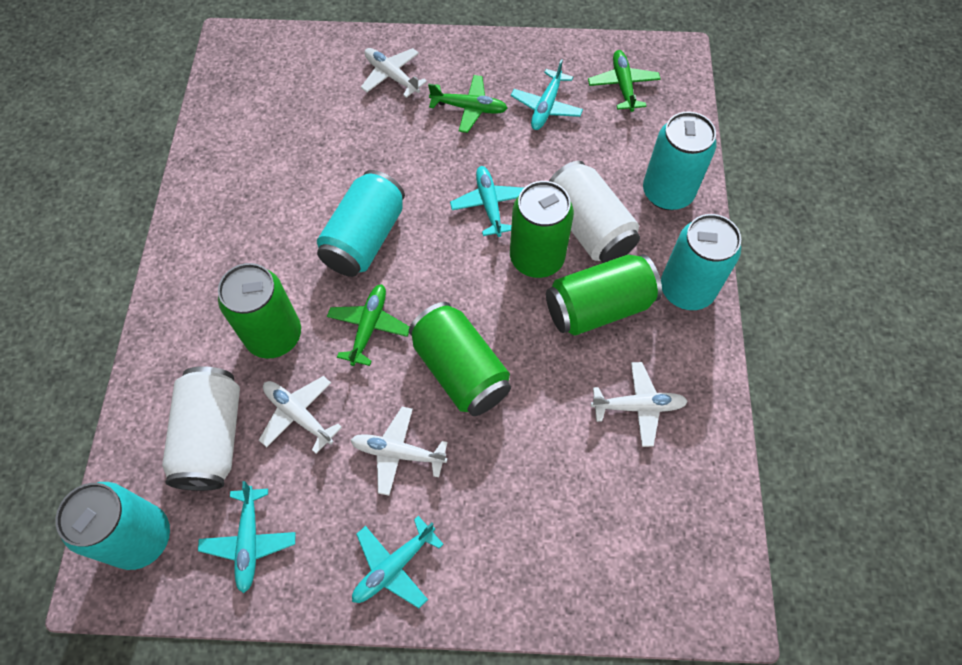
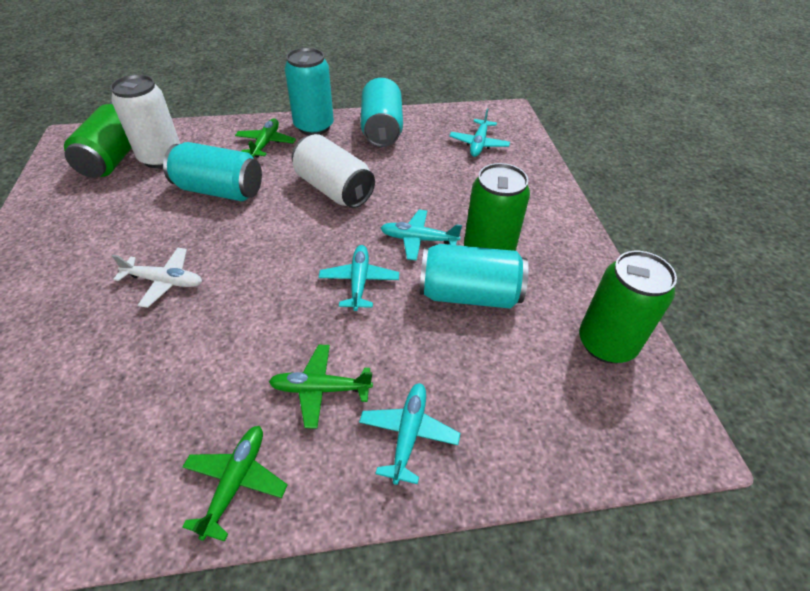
green can: [218,263,301,359] [409,302,511,416] [510,181,574,278] [546,254,662,336] = 4 -> [64,102,132,178] [464,163,530,251] [579,251,677,363] = 3
white plane: [259,376,342,454] [351,407,448,496] [361,48,427,98] [591,362,688,447] = 4 -> [112,248,202,308] = 1

